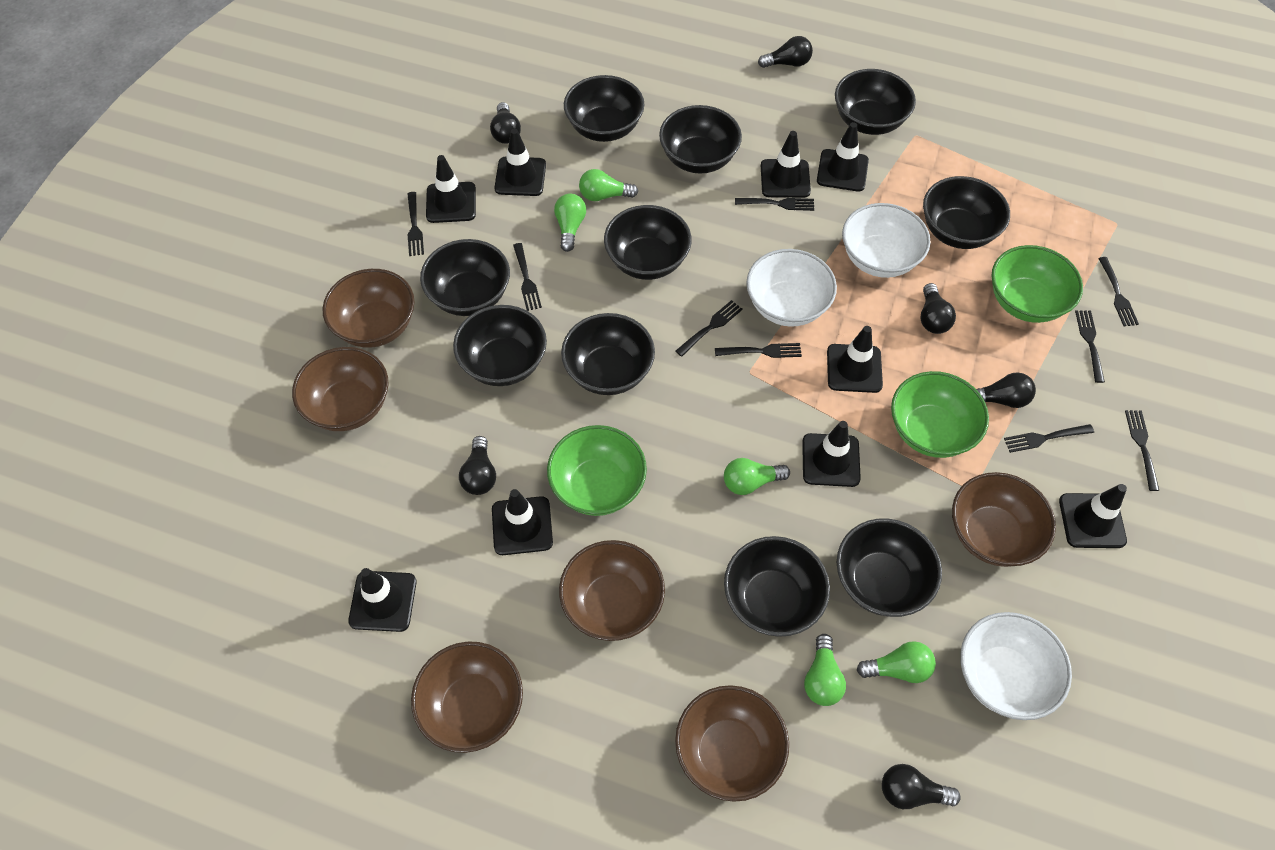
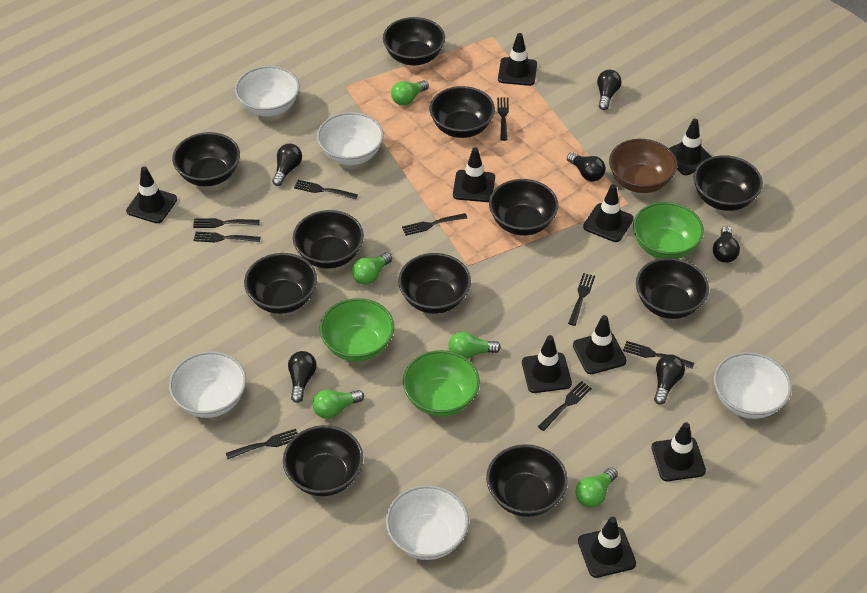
black bowl: [420,239,510,316] [453,305,547,386] [561,313,655,395] [564,75,644,142] [604,205,692,280] [659,105,742,174] [724,536,830,637] [835,69,916,135] [837,518,942,617] [923,176,1010,249] = 10 -> [172,132,240,186] [244,253,317,314] [283,425,363,496] [293,210,364,269] [383,17,445,66] [398,253,471,314] [429,86,495,138] [486,444,568,517] [489,179,558,236] [636,258,709,319] [693,155,763,211] = 11
brown bowl: [292,347,389,431] [323,269,415,348] [411,641,523,753] [559,540,665,641] [675,685,789,802] [952,472,1056,567] = 6 -> [609,139,677,193] = 1
white bowl: [746,249,837,327] [842,203,931,278] [960,612,1072,720] = 3 -> [169,351,246,418] [235,66,300,117] [317,112,384,165] [386,485,469,560] [714,352,792,419] = 5

